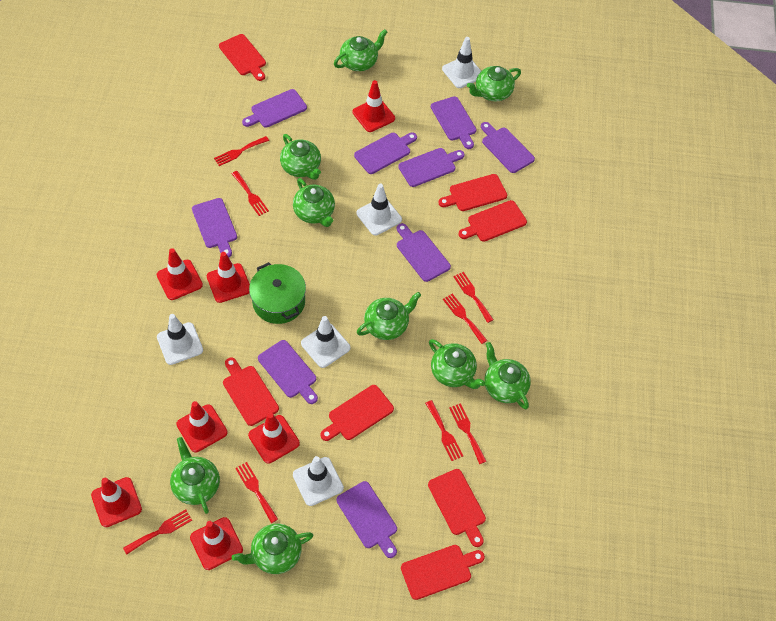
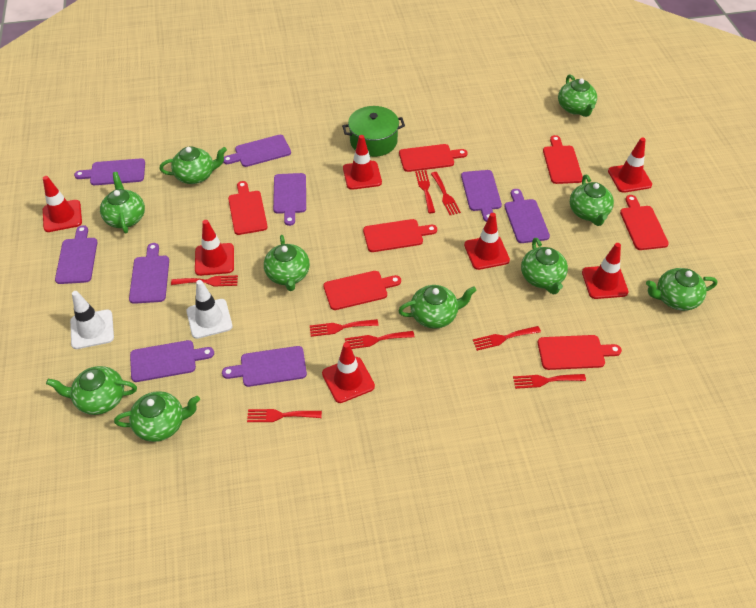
green teapot: [170,437,220,514] [232,524,313,574] [280,134,321,180] [293,178,335,227] [334,29,387,71] [357,292,421,340] [429,339,485,389] [467,66,521,101] [484,342,531,409] = 9 -> [46,366,137,415] [100,172,145,233] [114,391,200,442] [159,146,227,184] [264,235,310,291] [398,285,477,329] [521,238,568,295] [558,74,597,117] [570,175,614,226] [646,268,718,311] = 10
white traffic cone: [157,314,203,365] [293,456,344,506] [301,316,350,368] [356,184,402,236] [442,37,481,88] = 5 -> [70,291,114,349] [186,280,233,339] = 2

